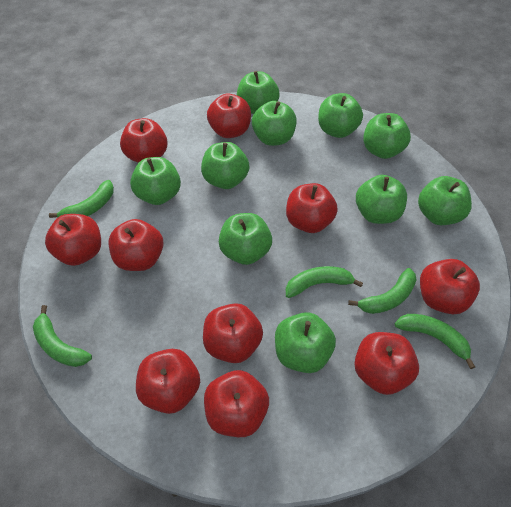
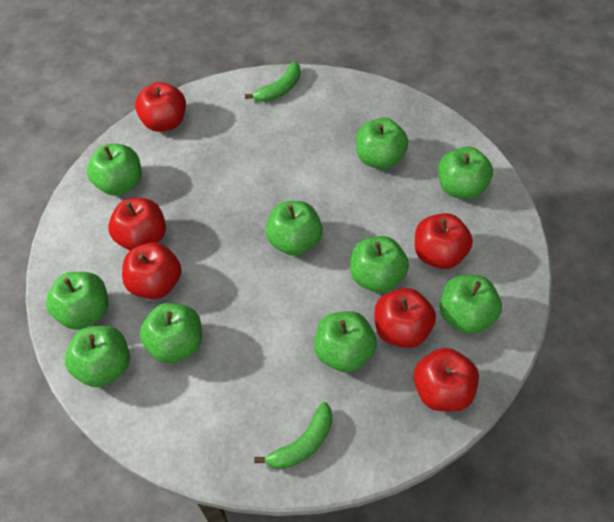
green banana: [33,305,92,367] [49,180,114,218] [286,266,363,298] [348,268,416,314] [395,314,475,369] = 5 -> [245,62,301,102] [254,402,332,469] = 2
red apple: [45,214,101,266] [109,219,163,271] [120,118,168,163] [136,349,200,414] [203,303,263,363] [204,370,269,437] [207,94,251,138] [286,183,338,233] [354,332,419,395] [420,259,480,314] = 10 -> [108,198,166,250] [122,242,181,299] [135,82,186,132] [374,288,436,348] [413,348,479,412] [415,213,473,269] = 6

